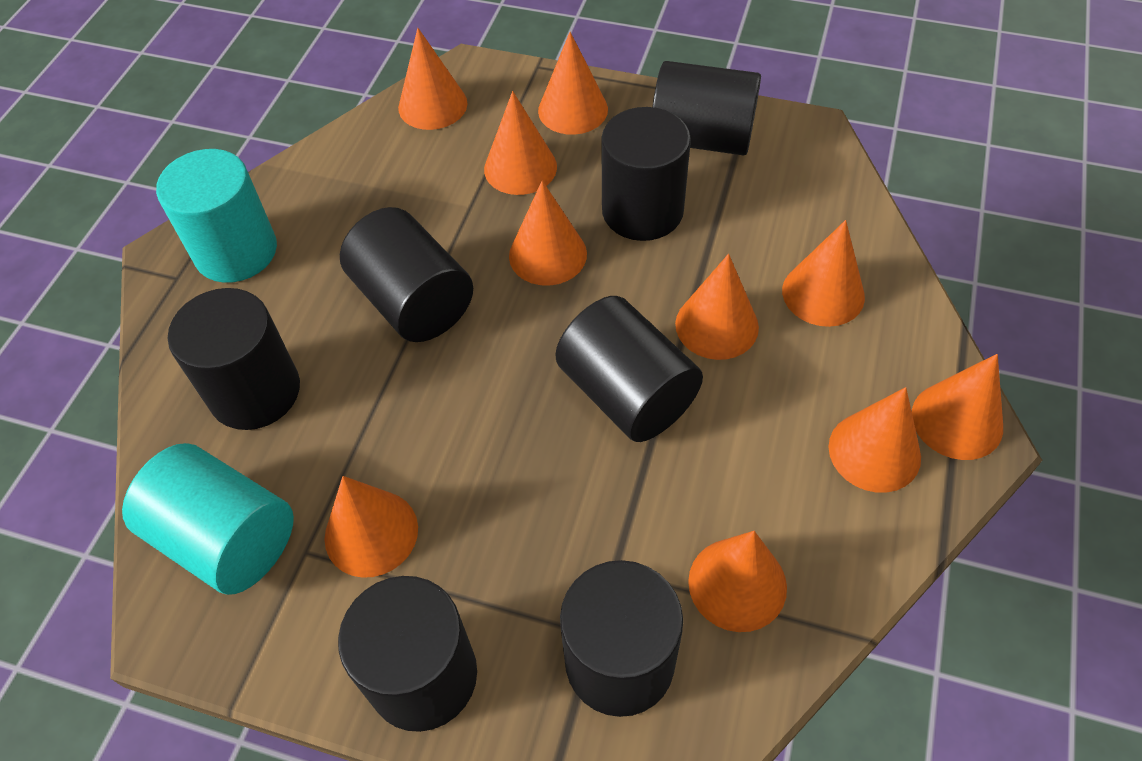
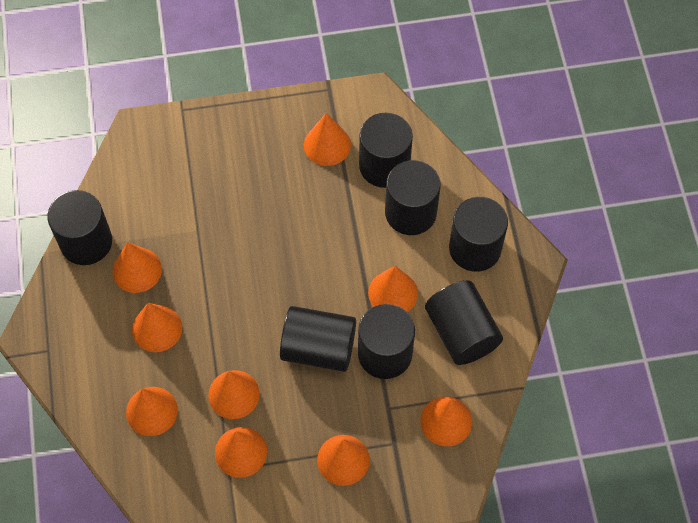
orange cone: [324,476,418,578] [398,28,467,130] [484,91,557,195] [509,181,587,286] [538,32,608,135] [675,254,759,360] [688,531,787,632] [782,220,865,327] [829,387,921,493] [912,354,1003,460] = 10 -> [113,242,162,293] [126,387,178,436] [132,303,182,352] [208,370,260,419] [215,427,267,478] [304,113,351,166] [317,435,370,486] [368,266,418,312] [420,397,472,446] = 9
turquoise cylinder: [122,443,294,595] [156,149,277,283] = 2 -> none = 0

